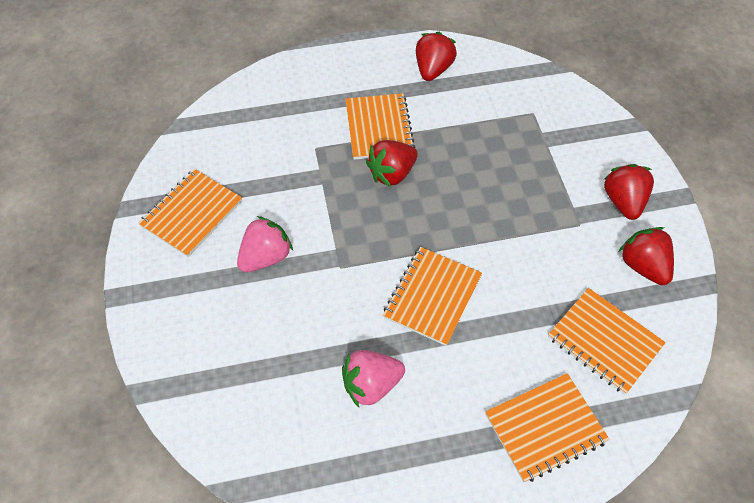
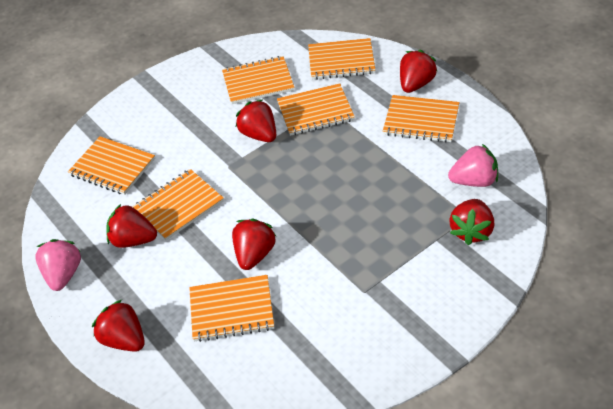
orange notebook: [138,169,242,257] [345,93,415,160] [383,247,482,346] [485,373,610,482] [548,288,666,395] = 5 -> [68,136,155,195] [133,169,224,240] [189,275,274,342] [222,56,295,104] [277,83,355,136] [308,38,376,80] [383,95,460,143] = 7
red strawberry: [366,140,418,187] [416,32,457,81] [604,164,654,220] [619,227,674,285] = 4 -> [92,300,145,352] [106,204,157,248] [232,219,276,270] [236,99,276,142] [400,50,437,93] [449,199,494,245] = 6

